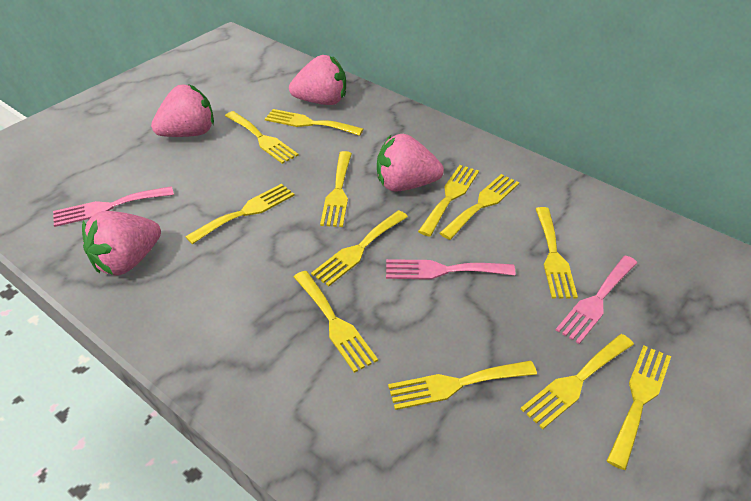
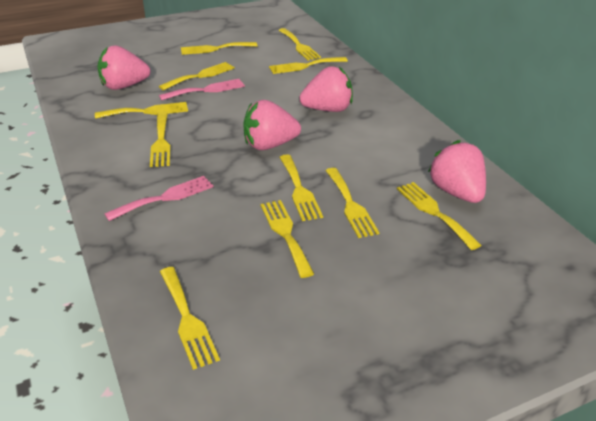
pink fork: [53,186,174,227] [386,259,515,280] [556,256,637,344] = 3 -> [104,176,213,221] [159,79,245,101] = 2
yellow fork: [185,184,295,244] [225,111,298,164] [265,109,363,136] [294,271,378,373] [311,210,408,286] [320,151,352,227] [388,361,537,410] [418,165,479,237] [440,174,519,240] [521,334,634,429] [536,207,578,299] [607,345,671,470] = 12 -> [95,102,188,119] [150,112,171,167] [159,62,235,90] [160,267,220,370] [181,42,257,55] [260,200,314,278] [269,57,348,74] [278,28,321,60] [279,154,323,221] [325,168,380,238] [397,182,482,250] = 11

